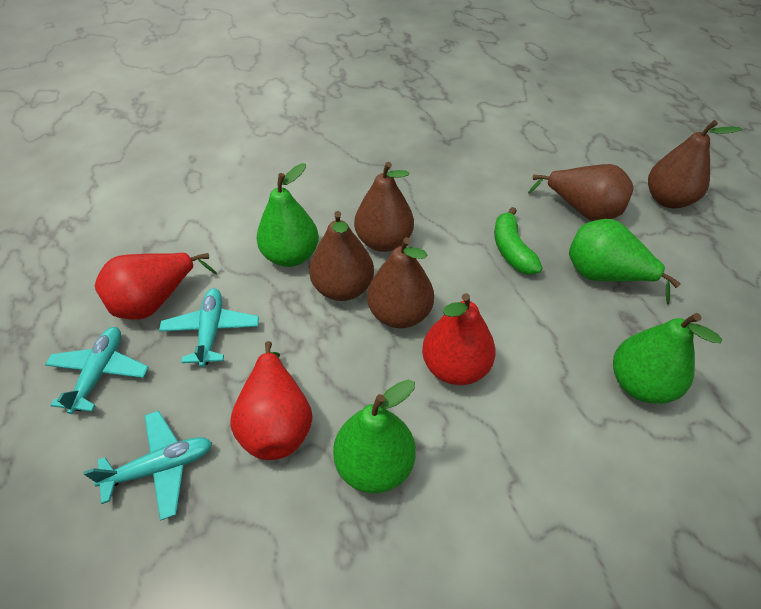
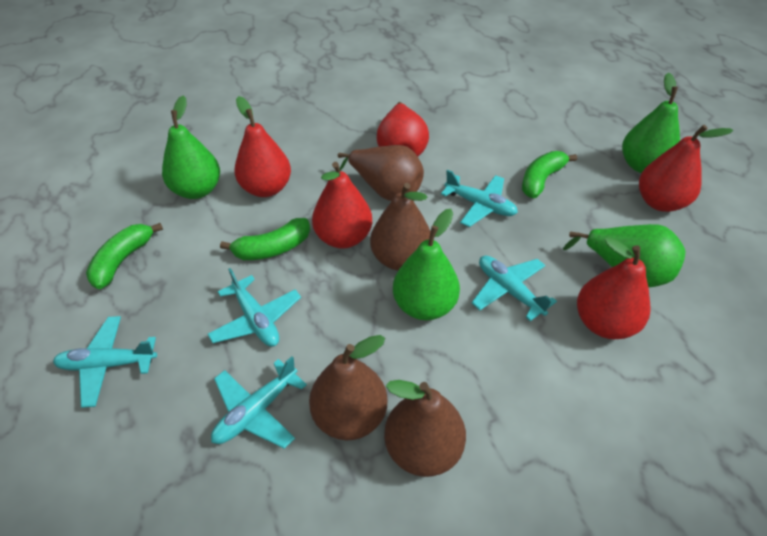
brown pear: [309,211,374,301] [354,162,414,252] [367,237,434,328] [528,164,634,221] [648,120,742,208] = 5 -> [309,335,387,440] [338,145,424,201] [370,183,431,270] [384,380,466,477] = 4
green banana: [494,207,543,275] = 1 -> [86,223,163,289] [220,218,310,260] [522,151,577,198] = 3
red pear: [95,253,217,320] [230,341,312,460] [422,293,496,385] = 3 -> [234,96,291,197] [312,162,372,249] [377,102,429,156] [577,237,651,339] [639,125,733,212] = 5
turquoise plane: [45,327,149,414] [84,411,212,521] [159,288,259,367] = 3 -> [53,316,157,408] [208,268,301,347] [211,356,307,449] [441,170,518,227] [472,256,557,321] = 5

